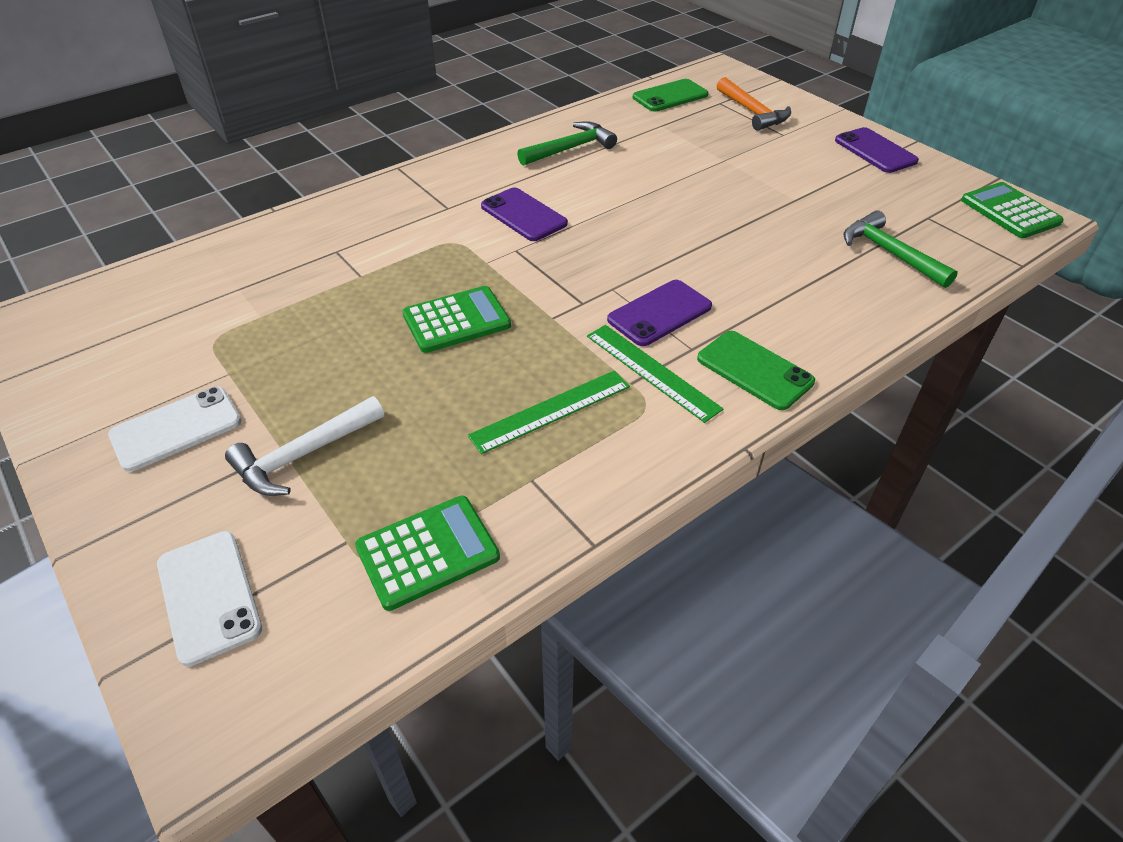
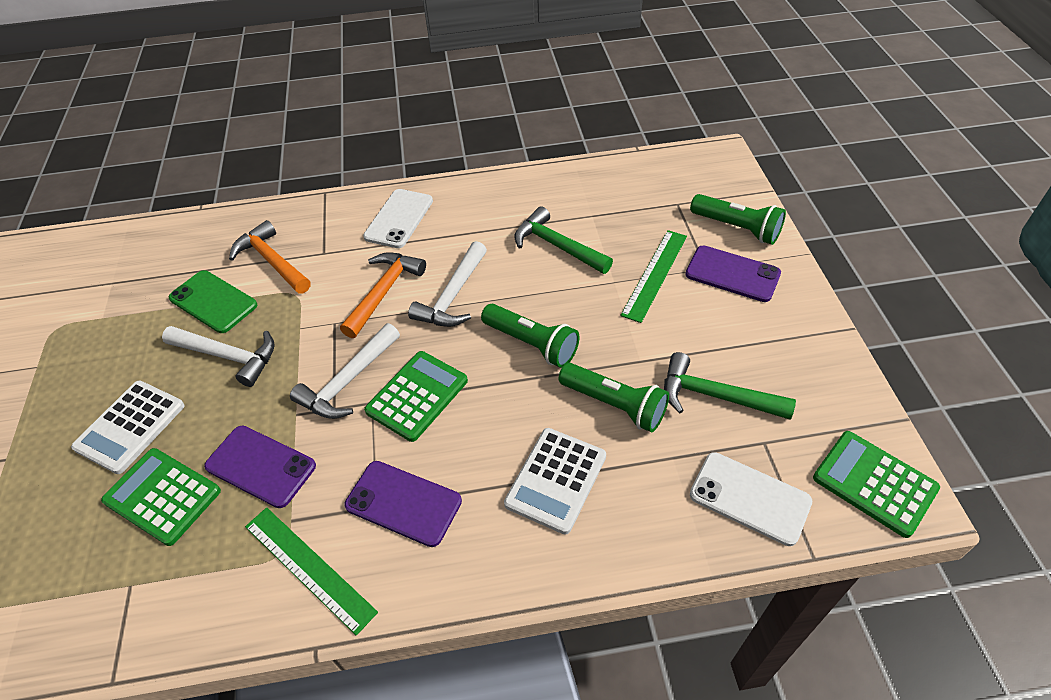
green flashlight: none = 0 -> [481,304,579,368] [558,363,669,432] [690,194,786,245] = 3
green phone: [633,79,708,112] [697,331,815,410] = 2 -> [169,270,257,333] = 1
orange hammer: [717,77,791,131] = 1 -> [229,220,311,294] [340,252,426,338] = 2
white calculator: none = 0 -> [71,381,185,474] [504,428,606,535] = 2
white hammer: [225,396,384,496] = 1 -> [162,326,275,387] [290,323,400,419] [408,241,487,327] = 3

